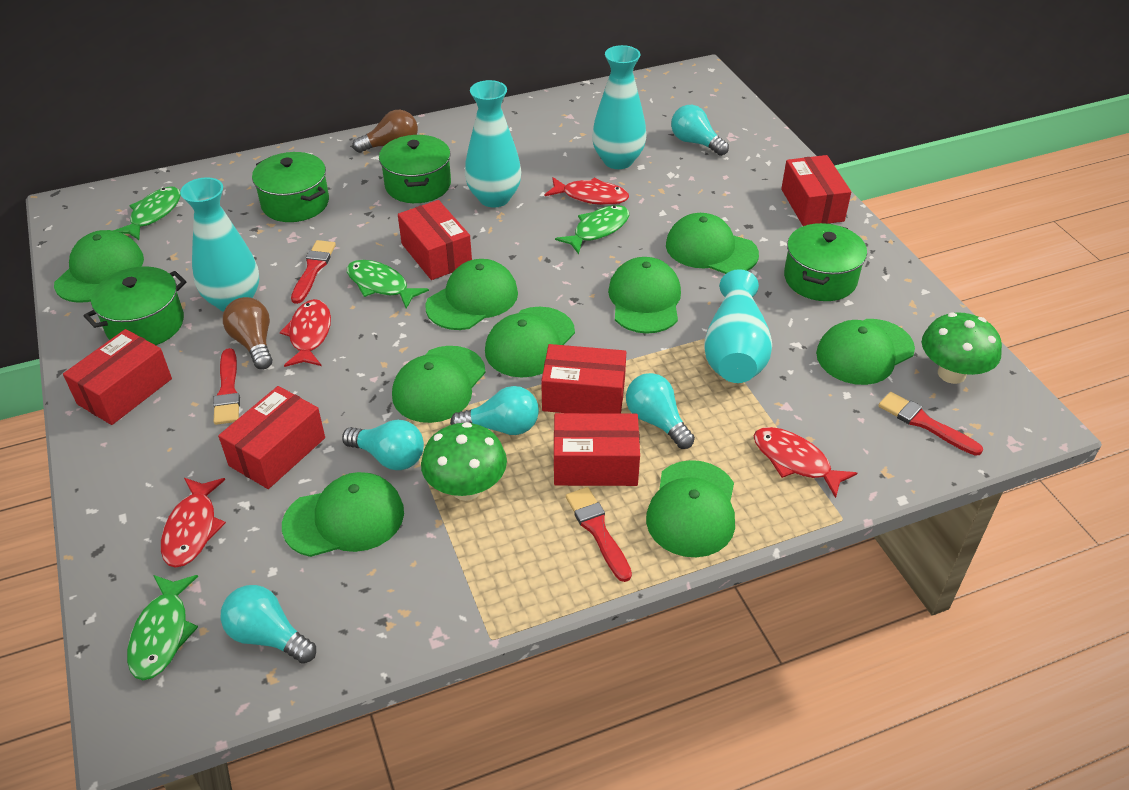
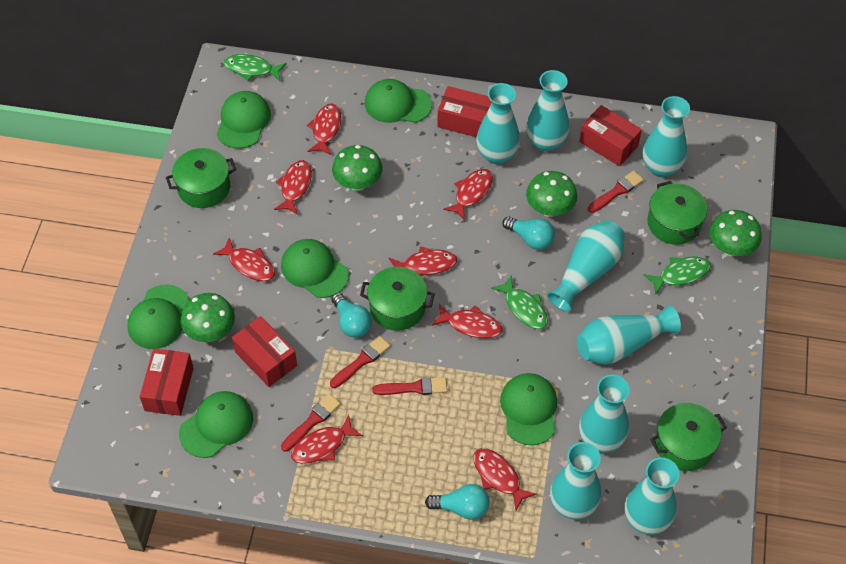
brown light bulb: [223,297,272,369] [353,110,418,153] = 2 -> none = 0
green cap: [54,230,144,303] [282,472,404,557] [392,346,486,423] [425,259,518,330] [485,307,575,378] [608,257,681,333] [646,460,735,557] [666,213,759,274] [816,319,915,385] = 9 -> [128,284,189,349] [179,391,253,458] [217,91,271,149] [281,239,349,298] [365,79,432,123] [500,373,557,446] = 6
green fish: [113,187,181,240] [127,575,198,680] [347,260,429,309] [555,205,629,254] = 4 -> [224,54,286,81] [491,276,548,329] [644,256,711,294] = 3
green mushroom: [421,422,507,501] [922,312,1002,384] = 2 -> [181,293,235,342] [332,145,382,191] [526,171,577,217] [709,210,762,256] = 4
red box: [63,329,172,425] [218,386,325,489] [398,200,472,280] [541,344,626,414] [554,413,640,486] [781,155,851,226] = 6 -> [140,349,194,416] [232,316,297,387] [437,86,492,137] [579,105,642,166] = 4
red fish: [161,478,226,568] [280,299,331,367] [545,177,629,205] [754,427,857,498] = 4 -> [213,238,275,281] [274,160,312,214] [291,415,363,464] [307,104,341,155] [389,246,457,275] [432,304,502,338] [443,169,493,221] [473,448,536,510] = 8
turquoise light bulb: [221,585,316,664] [342,420,424,470] [450,386,539,435] [626,373,695,449] [671,105,729,156] = 5 -> [332,293,372,337] [425,484,490,520] [502,217,555,250] = 3
turquoise vase: [180,177,259,312] [465,80,522,208] [592,45,646,169] [704,269,772,383] = 4 -> [476,83,520,164] [526,70,569,152] [547,220,625,312] [550,442,601,520] [577,306,681,365] [579,375,630,453] [625,457,680,535] [643,96,690,177] = 8

